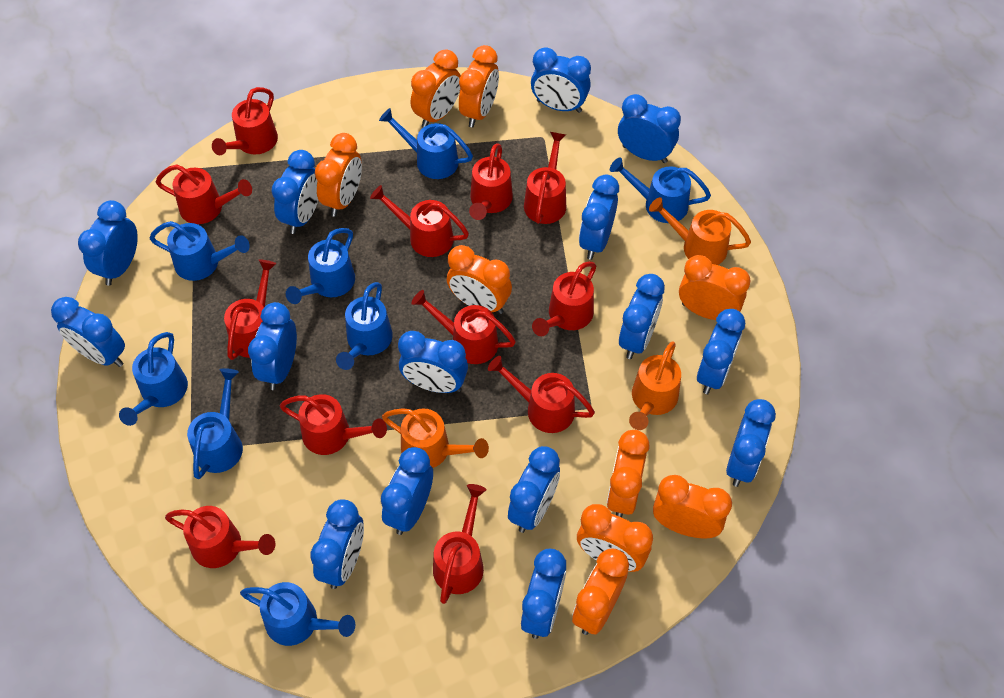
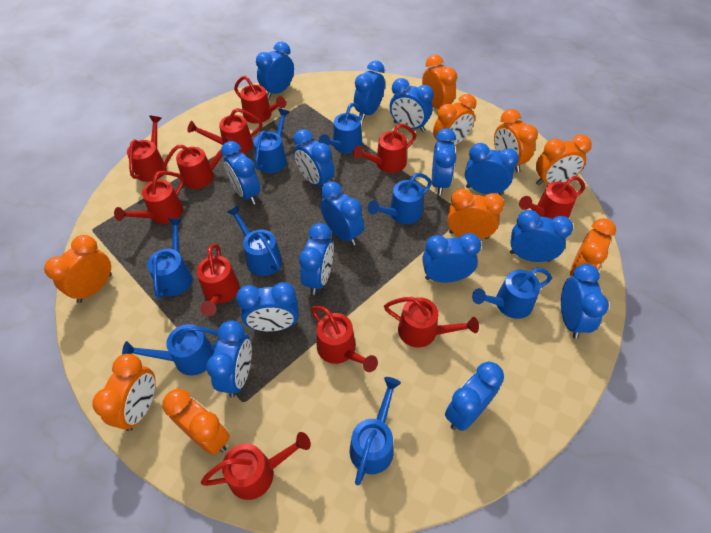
orange watering can: [382,408,489,468] [629,341,681,430] [649,197,751,265] = 3 -> none = 0
red watering can: [156,164,252,224] [165,506,275,568] [212,87,278,155] [224,260,277,360] [279,394,387,455] [370,185,469,257] [411,290,516,364] [433,484,487,604] [469,143,513,220] [488,356,595,433] [524,132,566,224] [532,261,596,336] = 12 -> [114,171,184,224] [127,116,167,182] [162,135,235,189] [188,108,262,154] [197,244,240,316] [201,432,311,500] [234,76,286,123] [311,306,378,372] [353,123,416,173] [384,297,479,347] [519,176,585,219] = 11

